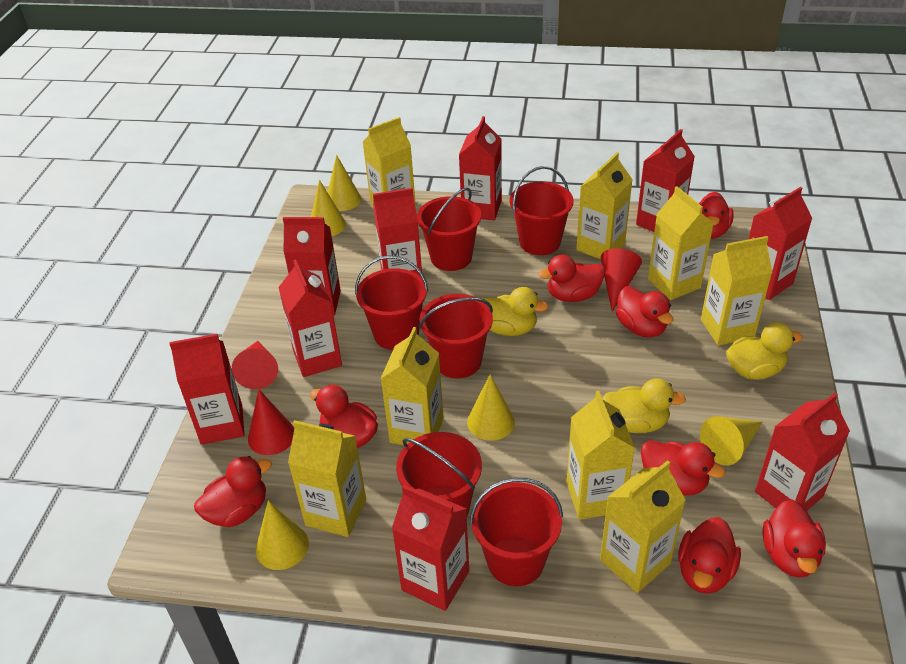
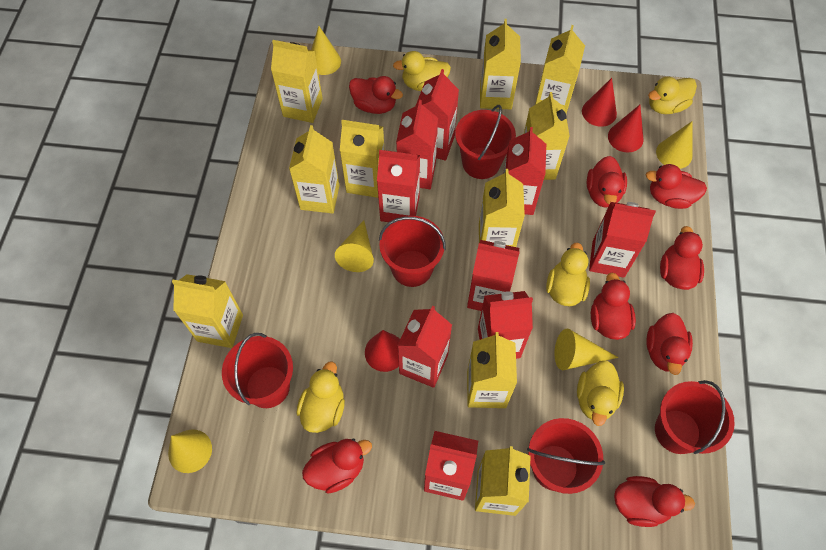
red bucket: [355,255,428,350] [396,432,482,516] [417,188,481,271] [419,294,493,378] [470,478,563,586] [510,166,574,255] = 6 -> [222,333,293,408] [379,216,446,287] [455,105,516,179] [527,418,605,494] [655,380,735,454] = 5
yellow carton: [288,420,366,537] [363,117,416,207] [380,327,443,445] [566,391,635,520] [576,152,633,260] [600,460,686,593] [648,186,714,300] [701,236,773,346] = 8 -> [172,274,243,348] [271,40,323,123] [289,125,340,214] [340,120,385,198] [467,332,517,408] [475,446,531,516] [479,169,525,247] [480,19,521,109] [524,92,570,180] [535,25,585,114] = 10
yellow duck: [481,287,549,336] [602,379,686,433] [726,322,803,380] = 3 -> [296,361,345,433] [393,51,451,91] [546,243,590,306] [577,361,624,426] [648,77,697,114] = 5

